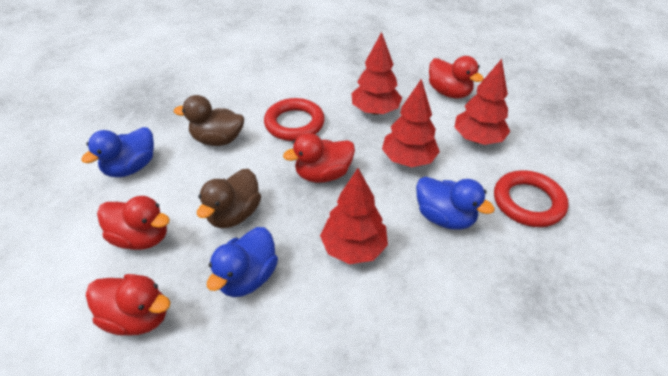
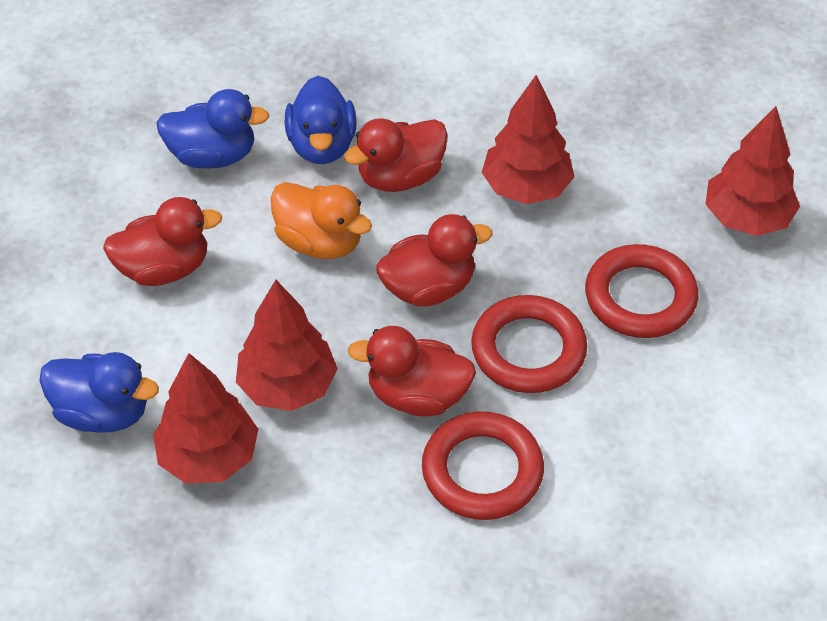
brown duck: [174,95,244,146] [197,169,261,228] = 2 -> none = 0
orange duck: none = 0 -> [271,182,372,259] = 1
red ring: [264,98,325,141] [494,170,569,227] = 2 -> [422,411,544,520] [471,295,587,393] [585,244,699,338] = 3

